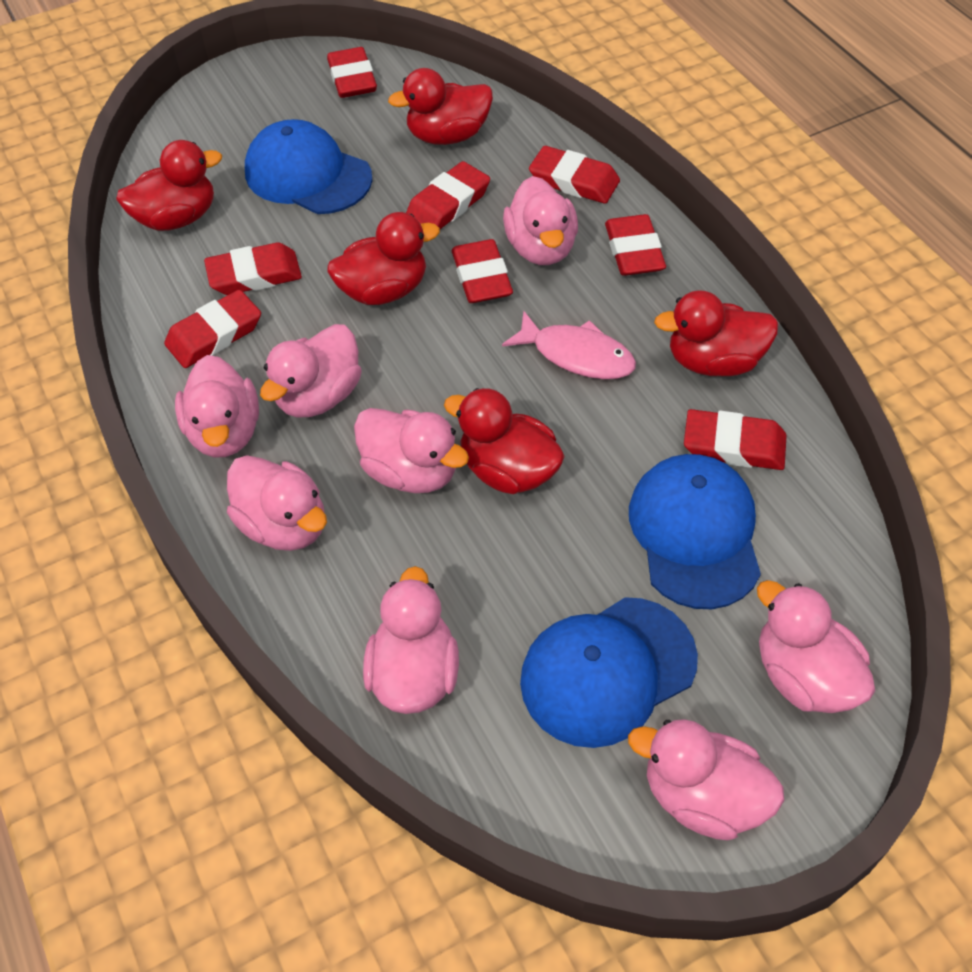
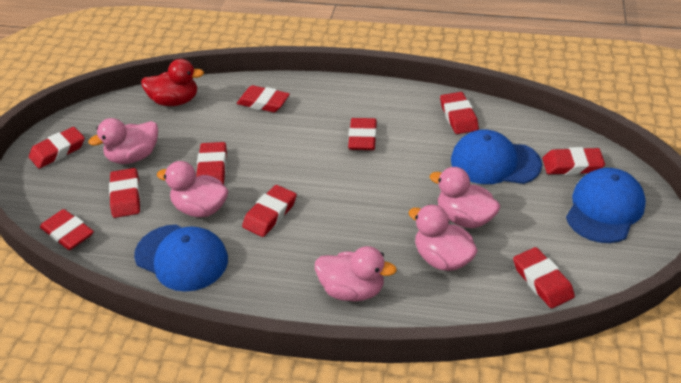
pink duck: [175,355,259,458] [227,455,327,551] [260,324,362,417] [354,408,469,493] [363,566,459,714] [503,176,578,265] [628,719,785,841] [757,580,875,713] = 8 -> [89,118,158,164] [157,161,228,217] [315,246,397,301] [408,205,478,271] [430,167,500,228] = 5
pink fish: [502,311,636,379] = 1 -> none = 0
red duck: [116,140,222,231] [327,212,440,305] [388,68,493,145] [444,388,565,494] [654,290,778,376] = 5 -> [141,59,204,106] = 1
red eraser: [164,289,261,368] [204,242,302,295] [327,47,377,98] [406,161,490,229] [452,239,513,303] [529,146,620,204] [605,214,666,276] [684,409,787,470] = 8 -> [29,127,85,168] [40,209,94,250] [109,168,141,218] [196,142,227,185] [237,85,290,112] [242,185,297,237] [348,118,377,150] [440,92,479,134] [513,247,575,308] [542,147,605,175] = 10

